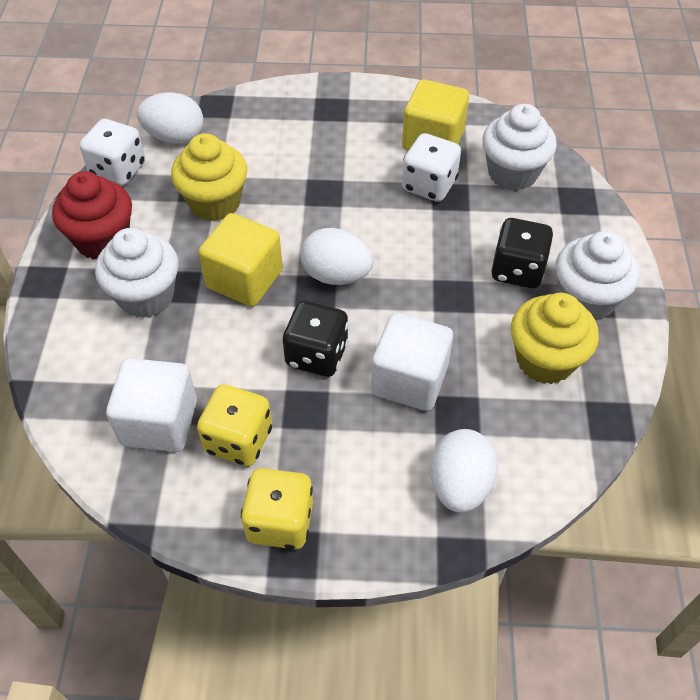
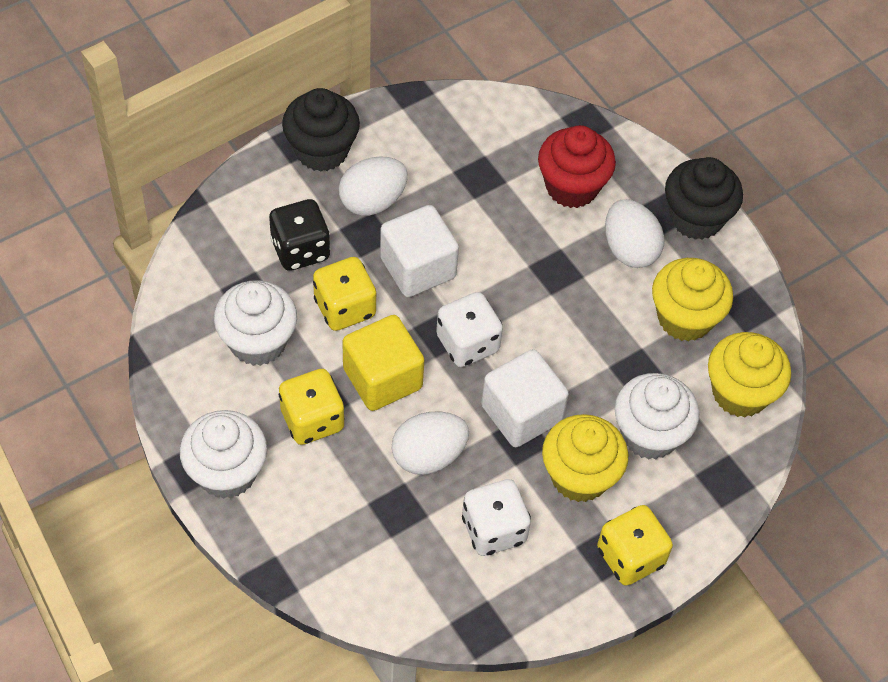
black cupcake: none = 0 -> [282,88,360,172] [665,157,743,240] = 2
black dice: [283,301,348,377] [491,218,553,288] = 2 -> [269,199,330,271] = 1
yellow cube: [198,213,283,307] [402,79,469,151] = 2 -> [342,315,424,411] = 1
yellow cupcake: [171,133,247,221] [511,293,599,384] = 2 -> [542,414,629,502] [652,258,733,342] [708,332,791,417] = 3
yellow dice: [197,384,272,466] [241,468,313,549] = 2 -> [279,369,345,445] [313,257,376,331] [597,505,673,586] = 3

